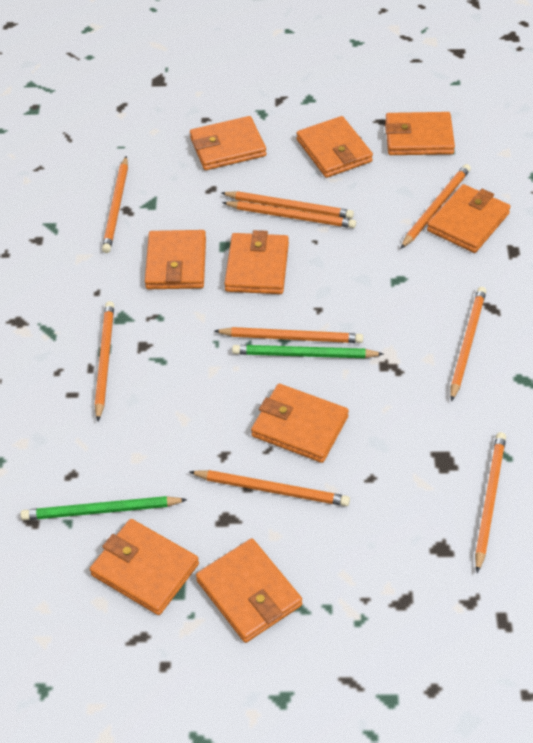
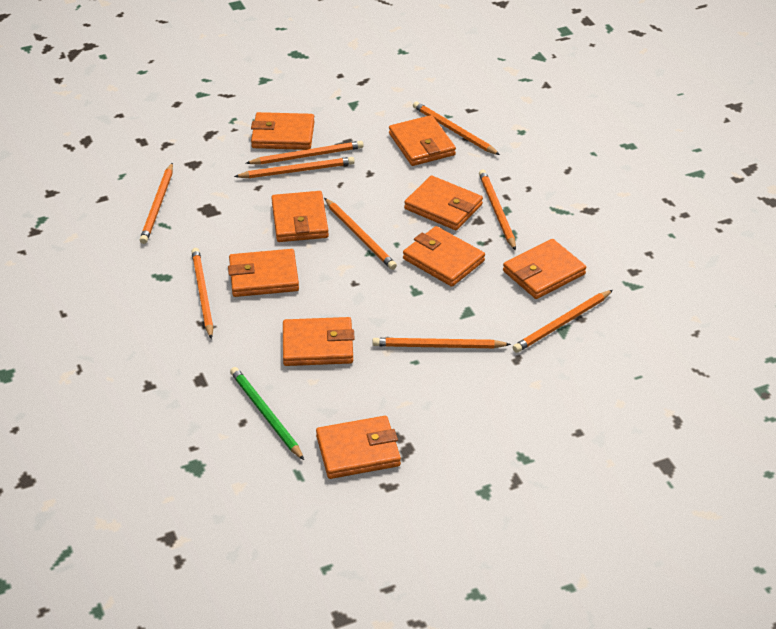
green pencil: [21,496,188,520] [232,345,383,358] = 2 -> [230,367,304,460] = 1

